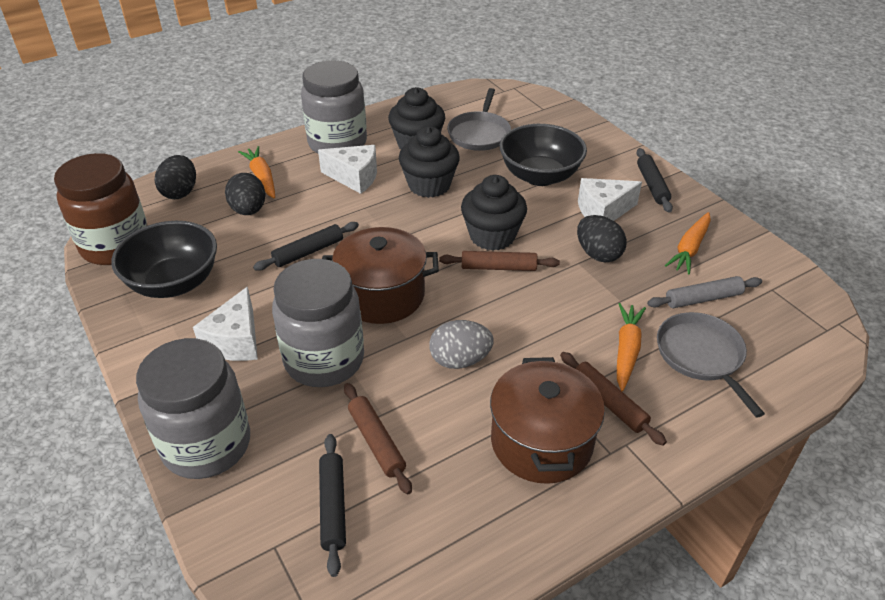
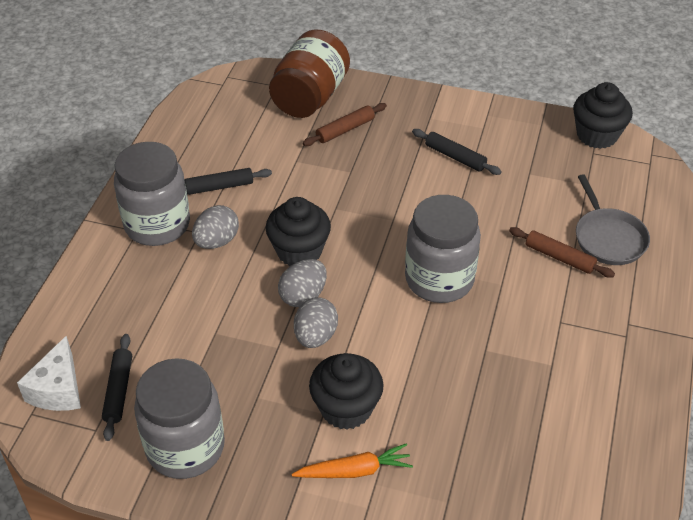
black bowl: [111,221,217,298] [500,124,587,186] = 2 -> none = 0
black egg: [155,155,196,199] [225,173,265,215] [577,215,627,262] = 3 -> none = 0
brown pot: [322,227,439,324] [490,357,605,484] = 2 -> none = 0
brown rolling pin: [344,383,412,494] [439,251,560,271] [560,352,667,446] = 3 -> [303,103,387,146] [509,227,615,278] = 2
grey egg: [429,320,494,369] = 1 -> [192,205,239,249] [278,259,327,307] [294,297,338,348] = 3
grey pan: [447,88,511,151] [657,312,765,418] = 2 -> [576,175,650,265] = 1
grey rolling pin: [647,276,762,308] = 1 -> none = 0
orange carrot: [238,146,275,198] [617,303,646,391] [665,212,711,274] = 3 -> [292,443,413,478] = 1
white cheese: [193,286,258,361] [318,145,377,194] [578,178,642,221] = 3 -> [17,336,81,411] = 1

